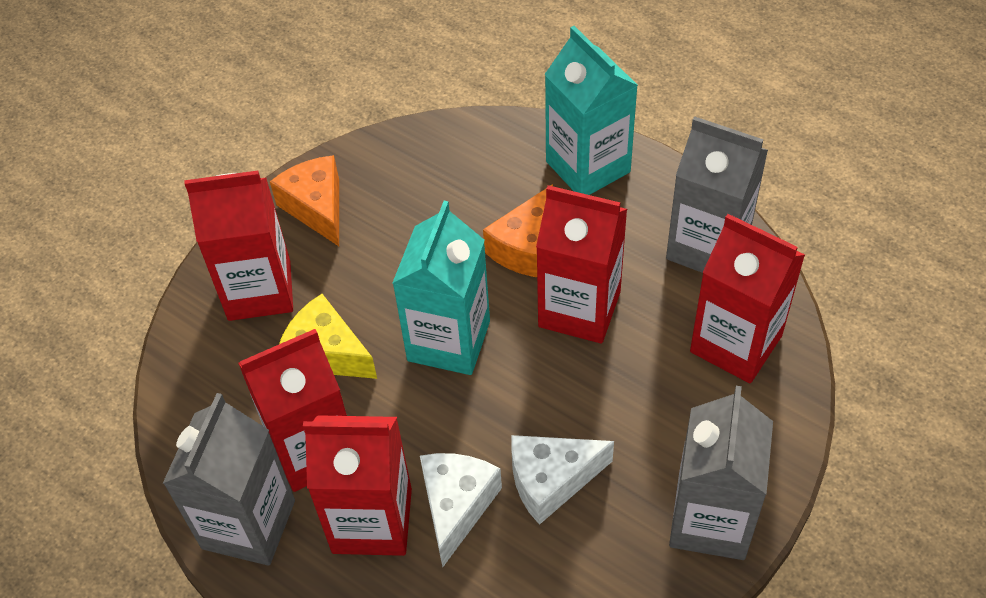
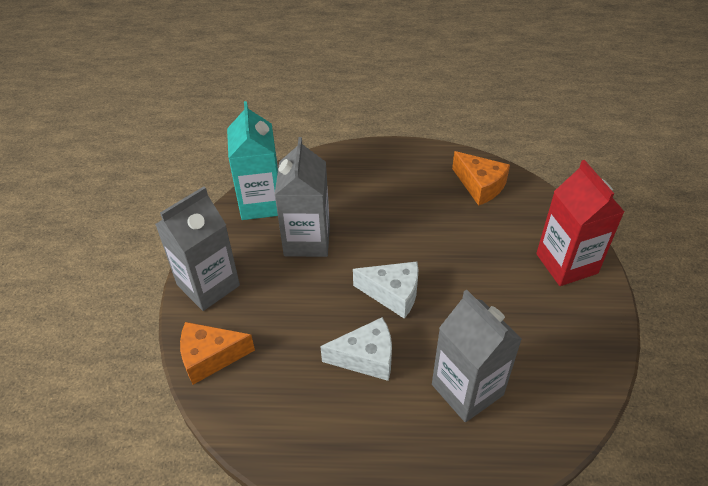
red carton: [184,171,293,321] [238,329,347,492] [303,415,412,556] [536,185,627,343] [690,214,805,383] = 5 -> [536,160,625,286] = 1
turquoise carton: [392,201,490,375] [544,26,638,195] = 2 -> [227,101,278,220] = 1
yellow cheese: [279,294,377,379] = 1 -> none = 0

